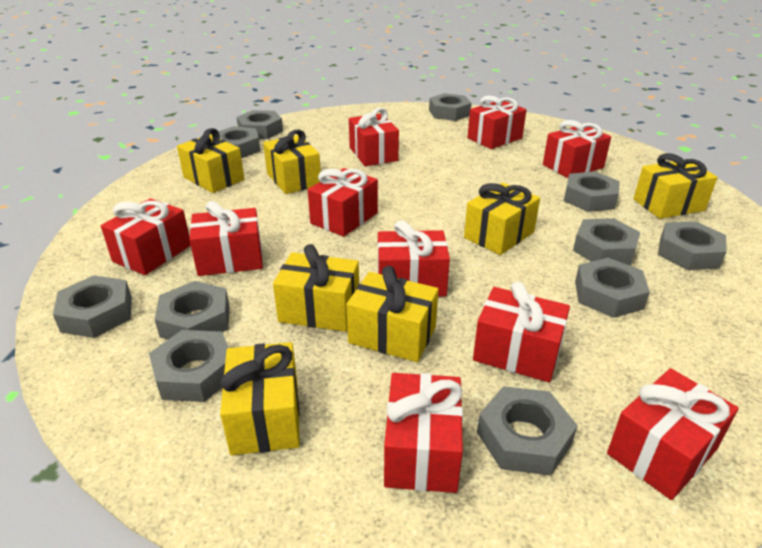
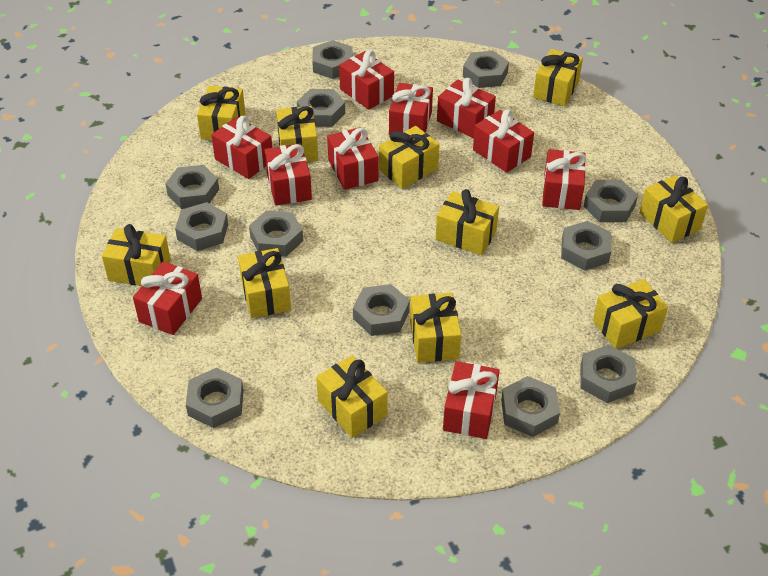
grey nut: [53,275,132,338] [149,330,229,402] [154,281,229,339] [218,126,260,158] [236,110,283,139] [429,93,472,121] [477,386,578,476] [564,171,620,212] [573,218,640,265] [575,258,650,318] [658,221,727,270] = 11 -> [165,165,219,209] [175,202,228,251] [186,368,244,428] [249,210,303,257] [297,89,345,127] [312,40,353,79] [353,284,410,336] [463,51,509,88] [501,376,560,437] [561,221,611,270] [581,345,636,403] [583,180,638,222] = 12
yellow gift: [177,128,244,193] [220,342,300,455] [263,130,321,194] [273,244,359,332] [346,266,439,362] [464,183,540,255] [634,153,718,219] = 7 -> [102,224,171,286] [197,86,245,140] [238,248,291,318] [276,106,318,162] [316,355,388,438] [379,126,440,189] [410,293,461,363] [436,189,499,255] [533,49,583,106] [593,279,668,349] [640,175,708,243] = 11

